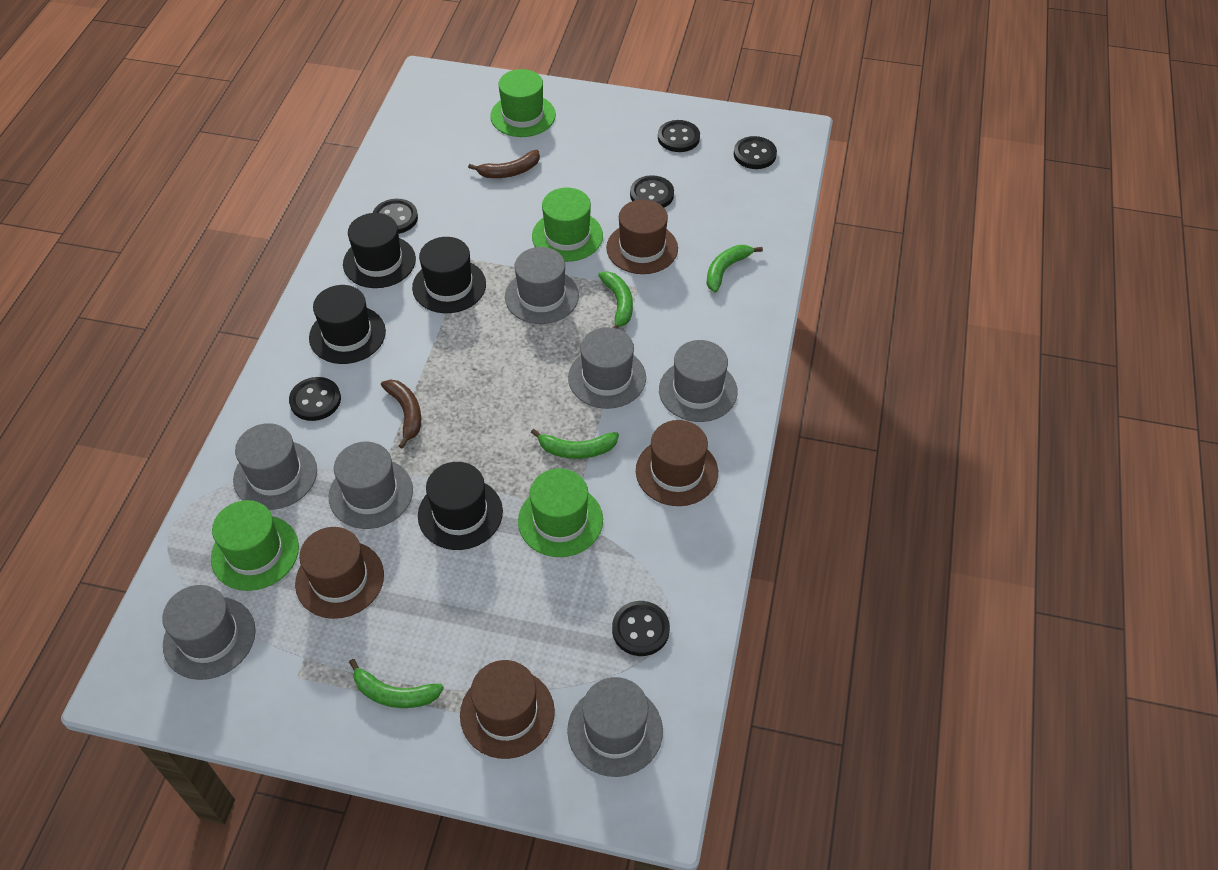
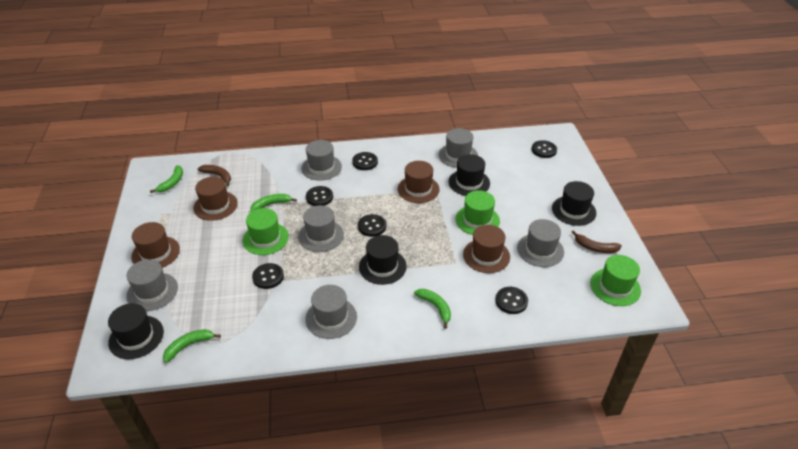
green hat: [211,500,299,591] [490,69,556,137] [518,468,603,557] [532,188,603,262] = 4 -> [243,208,289,255] [455,190,500,235] [590,255,641,306] = 3
grey hat: [162,585,256,680] [233,423,317,510] [329,442,413,529] [505,247,579,324] [567,677,663,777] [568,327,646,409] [659,340,738,422] = 7 -> [126,259,178,311] [298,205,344,252] [301,140,342,181] [305,285,357,339] [439,128,478,168] [517,219,564,267] = 6

